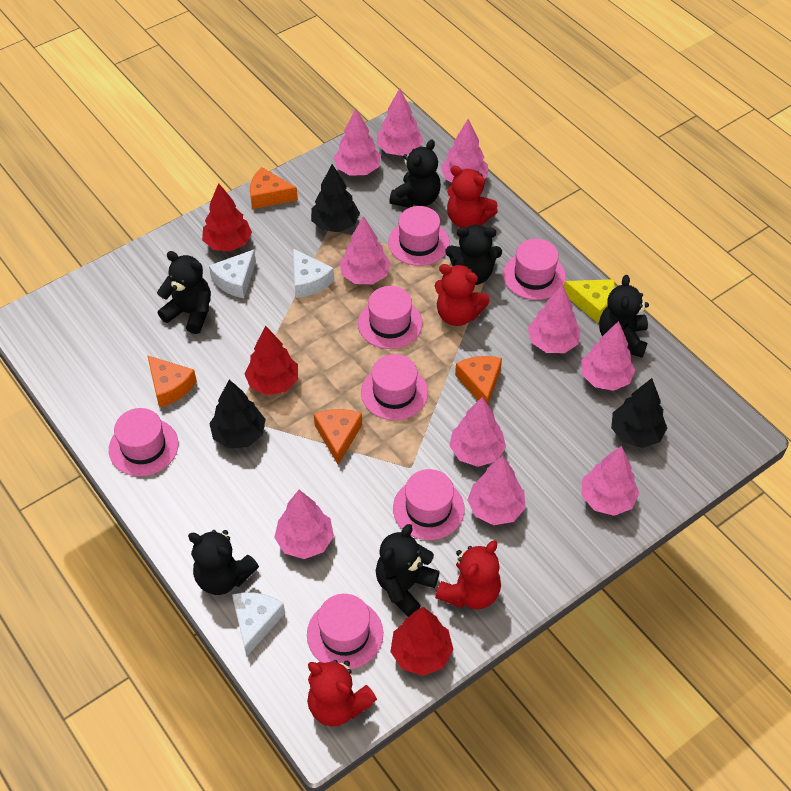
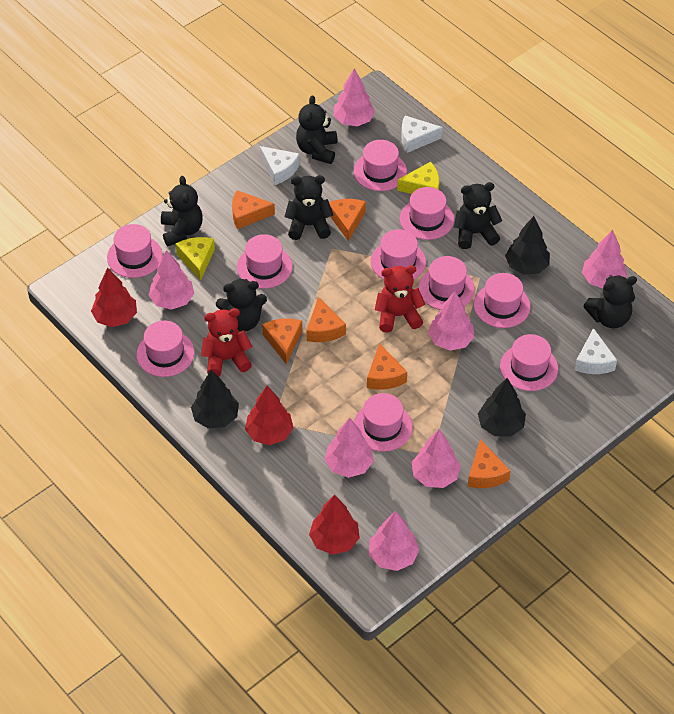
orange cheese: [147,355,197,408] [250,167,298,209] [314,409,362,465] [455,356,502,404] = 4 -> [232,190,275,229] [262,318,302,364] [307,297,346,342] [329,199,366,241] [367,343,407,390] [468,439,510,488] = 6
pink hat: [109,408,178,476] [307,594,383,669] [358,286,422,349] [361,354,428,420] [388,206,450,266] [393,469,465,540] [503,239,566,300] = 7 -> [107,224,163,278] [136,321,194,377] [237,234,292,288] [353,393,413,452] [354,140,407,191] [371,229,426,280] [400,187,454,240] [418,256,475,310] [474,273,530,328] [500,334,558,391] = 10
pink tree: [274,490,334,559] [334,109,381,176] [340,216,390,284] [377,88,423,156] [441,119,488,182] [449,397,506,467] [468,456,526,525] [528,284,581,353] [581,321,635,391] [582,446,639,516] = 10 -> [148,250,194,310] [325,418,374,478] [334,68,375,126] [369,511,419,571] [412,429,461,488] [428,291,474,351] [582,230,627,289] = 7
red teddy bear: [307,660,377,727] [435,264,490,326] [435,540,501,610] [447,165,498,228] = 4 -> [201,308,252,377] [375,265,425,332] = 2
yellow cheese: [564,279,615,323] = 1 -> [175,237,215,281] [397,162,439,194] = 2

